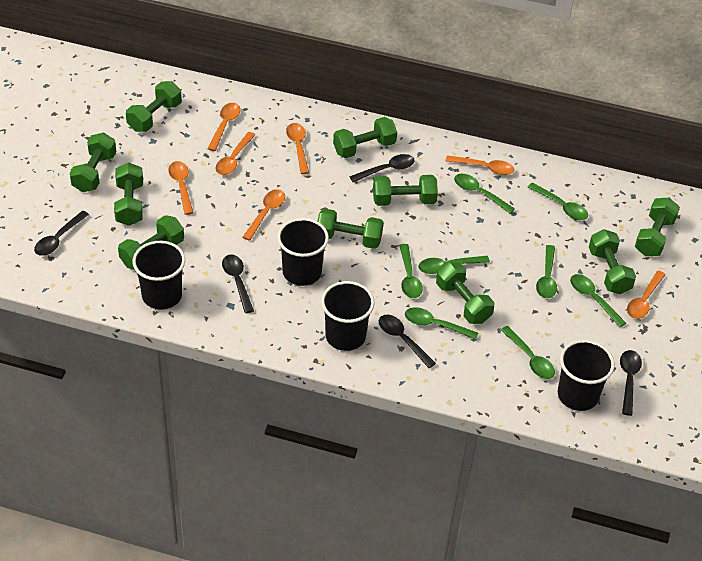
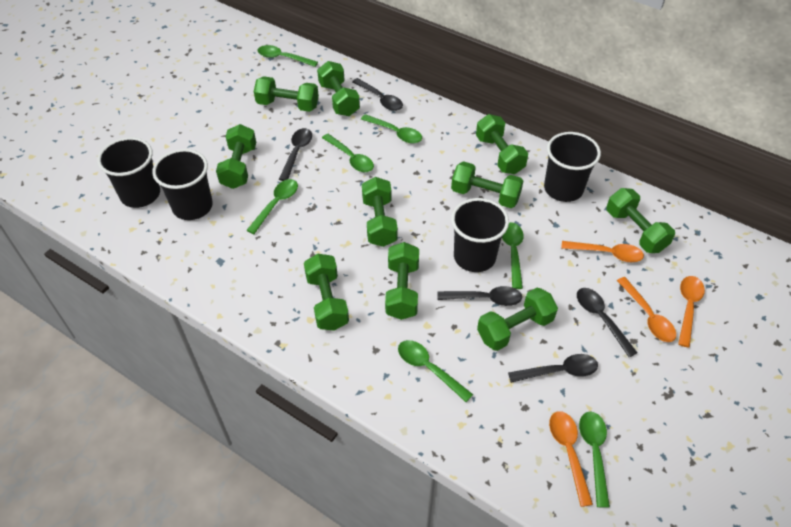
green spoon: [399,244,423,298] [405,307,478,340] [418,256,490,274] [454,174,515,214] [501,326,555,379] [528,183,588,220] [536,245,557,298] [570,274,626,327] = 8 -> [246,179,298,234] [257,45,318,67] [322,134,374,172] [361,114,422,143] [398,340,473,402] [502,222,524,289] [579,411,610,508] = 7
orange spoon: [168,161,193,215] [208,103,240,151] [215,132,255,175] [243,189,285,241] [286,123,309,174] [445,155,514,175] [627,271,666,319] = 7 -> [549,411,593,507] [561,241,644,262] [617,277,676,342] [678,276,705,348] = 4

